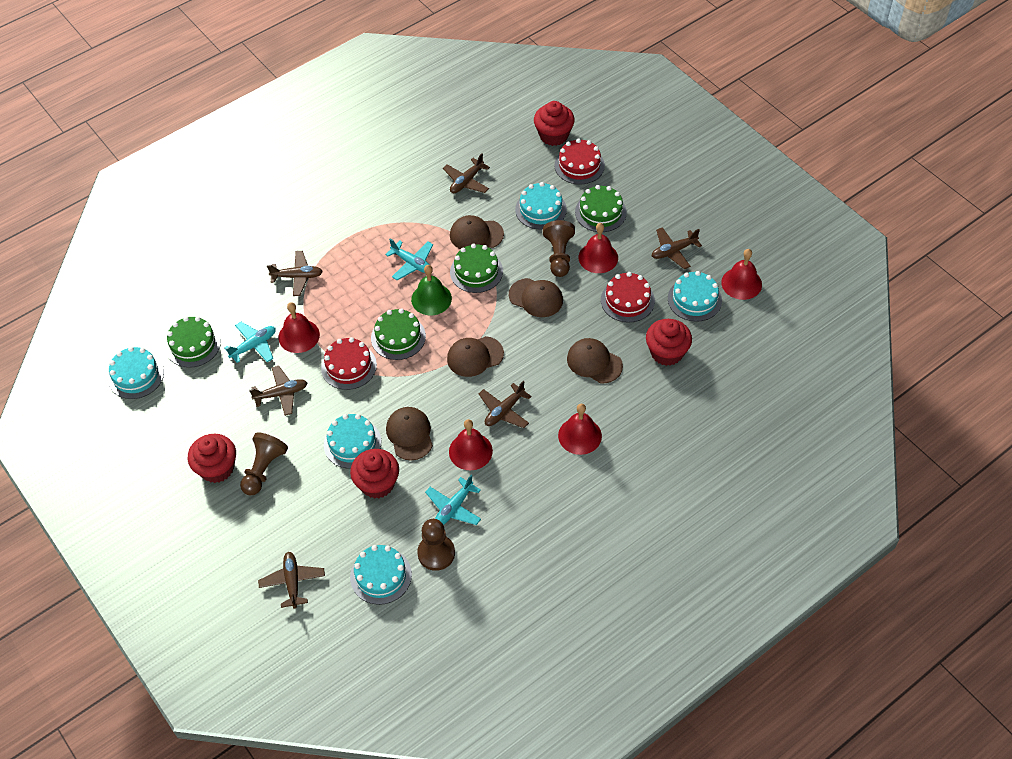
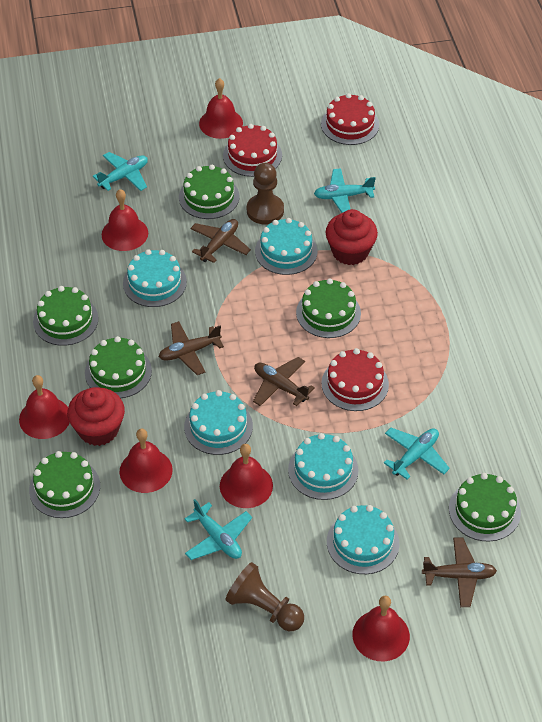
brown cap: [386,407,433,460] [447,336,504,377] [450,215,504,249] [509,278,563,317] [567,338,623,383] = 5 -> none = 0
brown pawn: [240,432,288,495] [417,519,455,571] [543,220,575,277] = 3 -> [225,562,304,631] [247,163,284,224] = 2
brown plane: [249,366,307,416] [258,552,325,609] [267,251,323,296] [443,153,490,193] [479,381,532,428] [652,227,702,269] = 6 -> [159,321,224,375] [190,219,251,263] [253,357,315,406] [422,538,497,607] = 4
green bell: [411,265,452,315] = 1 -> none = 0
green cake: [166,316,221,368] [371,308,426,360] [450,244,503,293] [575,185,627,232] = 4 -> [29,451,100,518] [33,286,98,346] [85,336,152,398] [179,165,240,219] [296,278,361,338] [449,473,521,542] = 6
red bell: [279,302,320,353] [449,419,493,470] [558,404,602,455] [579,223,618,273] [721,249,762,300] = 5 -> [19,375,70,439] [102,189,148,251] [120,428,173,493] [199,78,243,139] [220,444,273,508] [352,596,410,661] = 6
red cupcake: [188,434,236,483] [350,449,399,499] [534,101,575,146] [646,319,692,366] = 4 -> [67,387,125,446] [325,209,378,265] = 2
turquoise plane: [224,322,276,363] [385,239,433,280] [425,475,481,525] = 3 -> [93,152,148,191] [185,499,252,560] [314,168,376,213] [384,428,450,480] = 4

